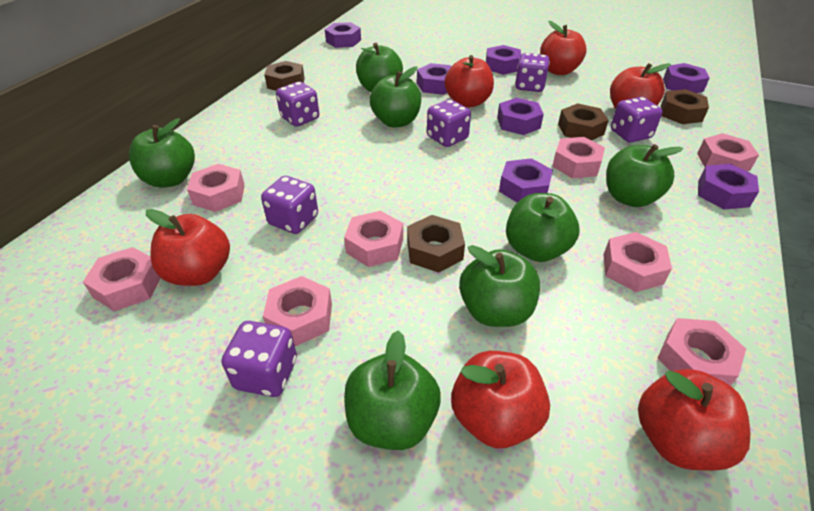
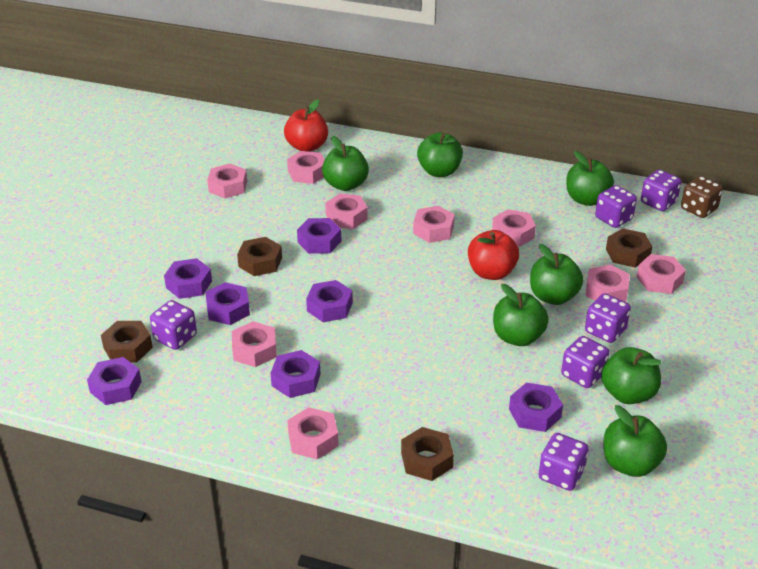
brown dice: none = 0 -> [681,176,723,218] = 1
pink nut: [83,247,160,311] [187,164,245,212] [263,276,332,346] [344,211,403,267] [552,137,605,178] [603,232,672,292] [658,318,746,386] [697,133,759,171] = 8 -> [207,164,247,198] [232,321,277,367] [287,151,325,184] [287,407,339,460] [325,193,368,229] [413,206,455,243] [492,209,536,247] [585,265,630,302] [637,254,686,294] = 9
red apple: [146,209,230,286] [445,55,494,107] [451,351,550,448] [540,21,587,75] [610,63,671,109] [638,369,750,471] = 6 -> [284,99,328,152] [468,230,519,280] = 2

